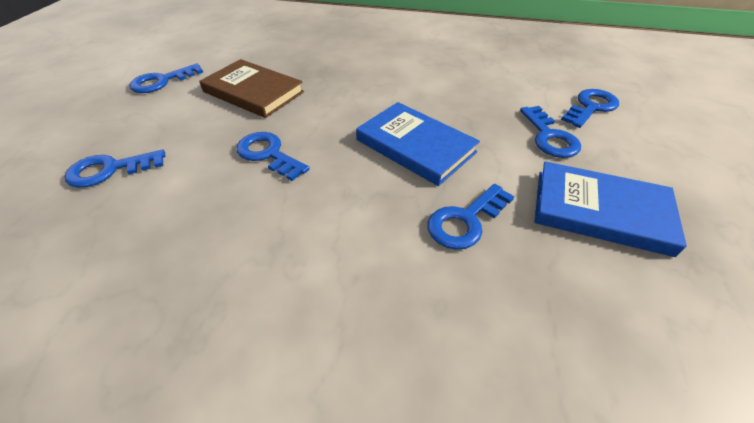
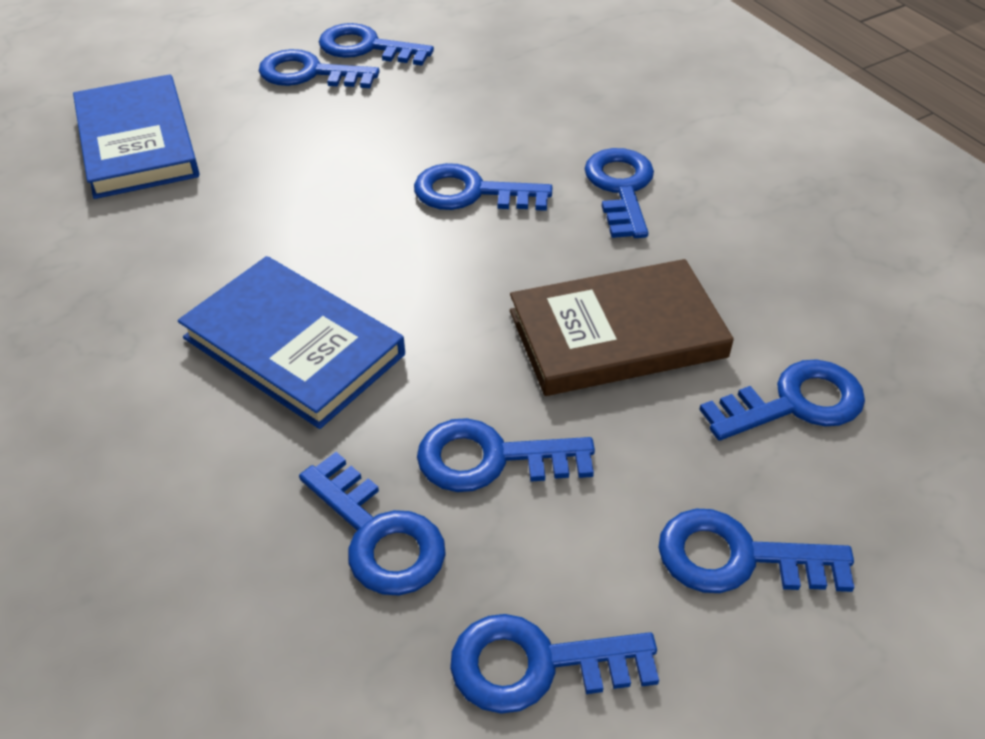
blue key: [64,149,165,188] [129,63,203,93] [236,132,310,181] [427,184,515,250] [520,106,581,158] [561,89,619,128] = 6 -> [259,49,380,88] [299,452,446,596] [319,23,434,66] [414,163,553,211] [417,418,595,492] [450,614,659,714] [585,148,654,238] [658,509,854,593] [699,359,865,441] = 9

